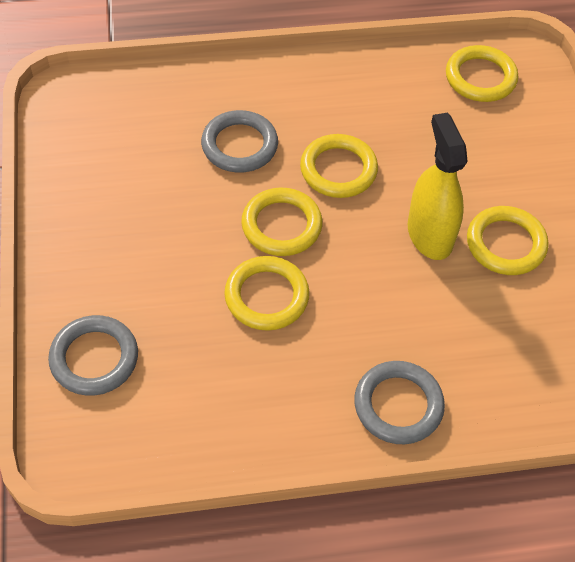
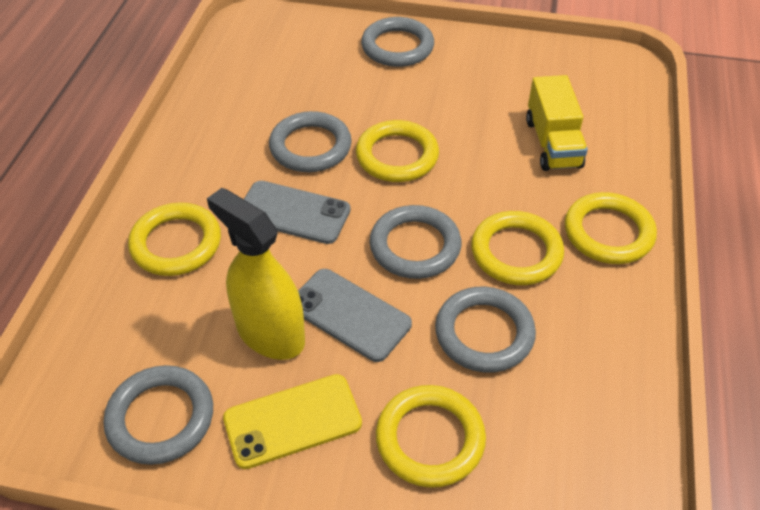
grey phone: none = 0 -> [244,181,351,244] [298,269,412,362] = 2
grey ring: [48,315,138,396] [201,110,278,173] [354,361,445,444] = 3 -> [104,365,213,465] [269,111,352,172] [361,17,434,67] [370,205,461,279] [435,287,536,373] = 5
yellow phone: none = 0 -> [223,374,362,469] = 1
yellow truck: none = 0 -> [526,75,588,171] = 1

